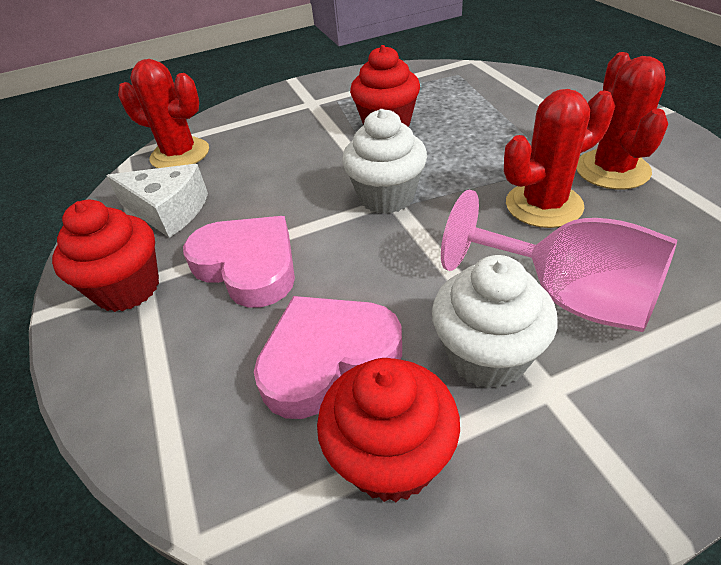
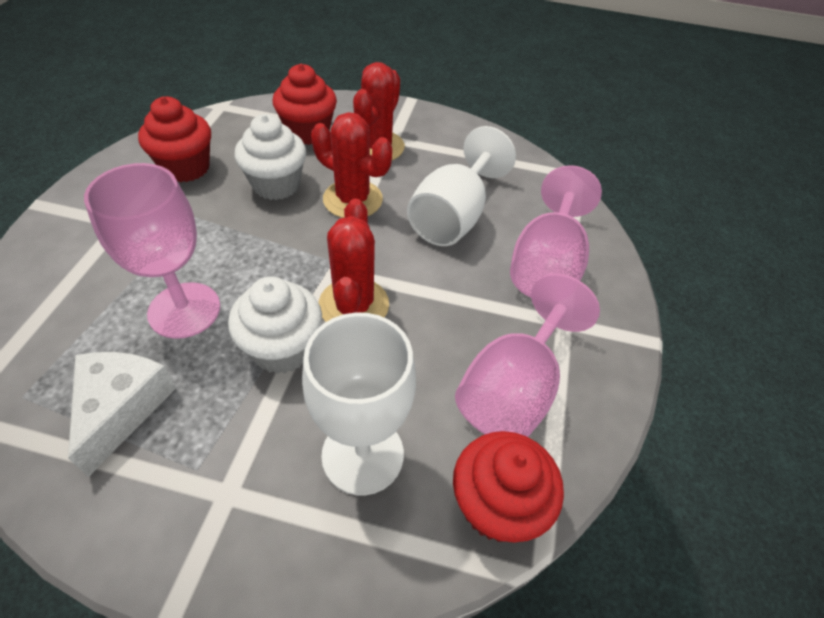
pink goblet: [441,190,677,332] = 1 -> [84,163,220,339] [455,274,600,437] [510,165,602,298] = 3
pink heart: [183,216,295,308] [254,296,402,419] = 2 -> none = 0
white goblet: none = 0 -> [302,313,416,495] [407,126,516,246] = 2

